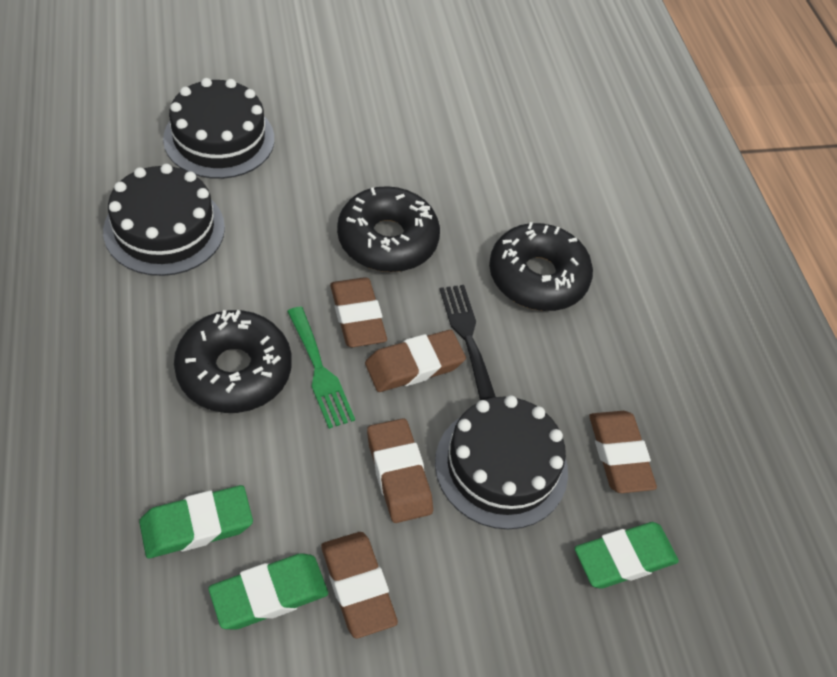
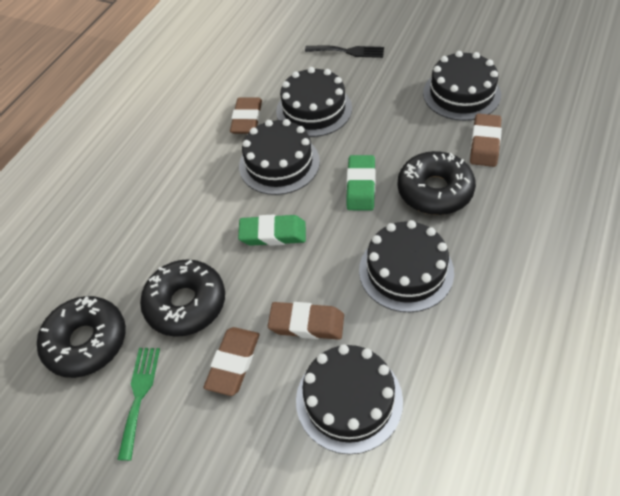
black cake: [103,164,225,276] [163,78,274,179] [435,395,568,529] = 3 -> [239,119,320,195] [276,67,352,137] [296,344,403,454] [359,220,454,312] [423,51,501,121] = 5
brown eraser: [321,532,398,639] [330,278,387,347] [365,330,466,392] [367,418,433,523] [589,411,657,493] = 5 -> [204,327,260,396] [230,98,262,134] [268,302,344,340] [470,113,502,167] = 4
green eraser: [139,485,253,558] [208,553,328,630] [575,522,679,589] = 3 -> [238,215,306,246] [346,155,376,211] = 2

